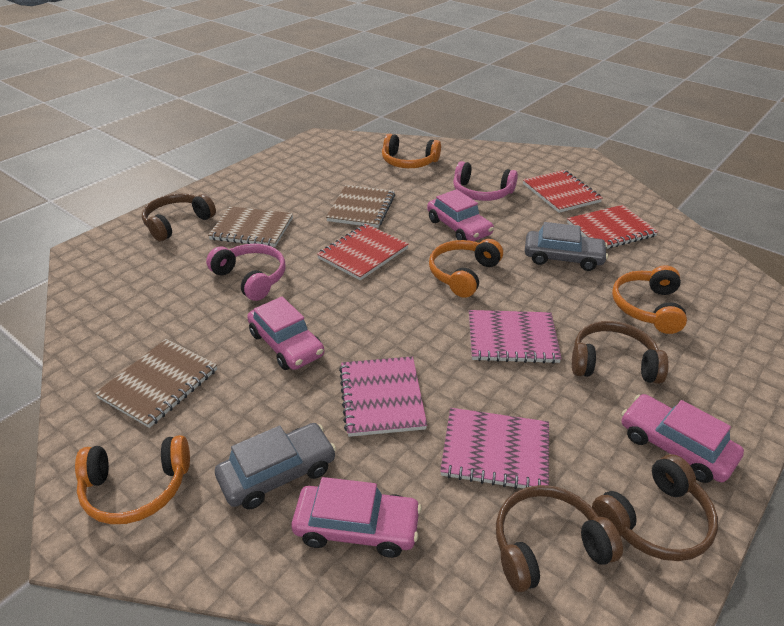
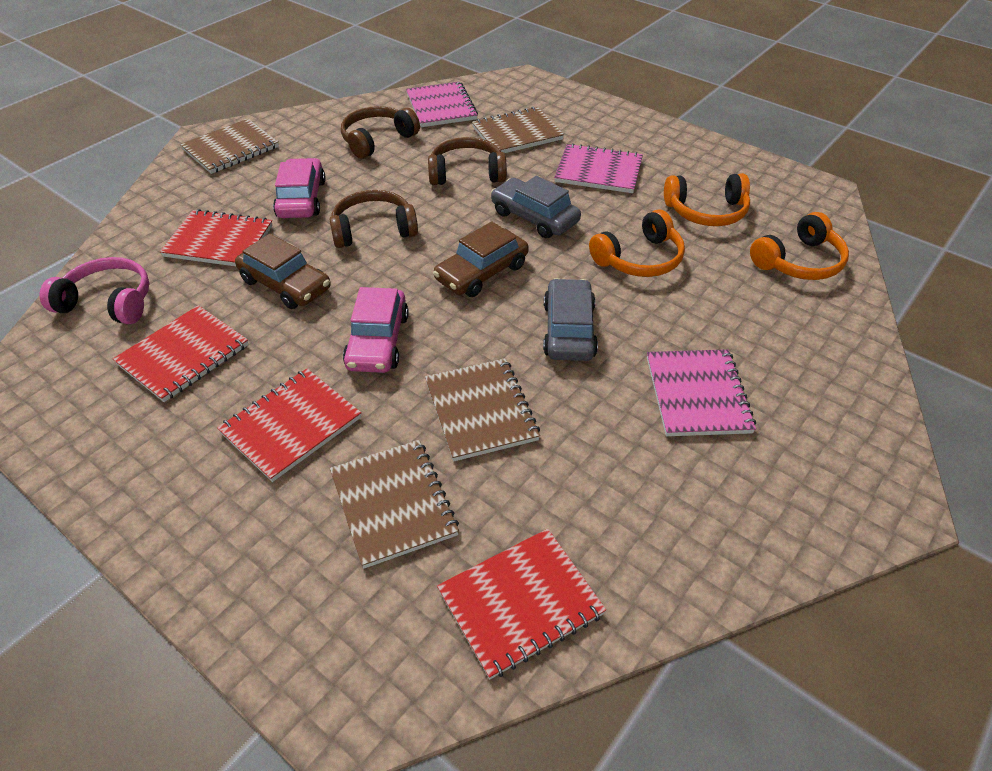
brown car: none = 0 -> [235,234,331,309] [433,221,529,297] = 2
brown headphones: [142,194,216,241] [496,485,623,592] [572,321,669,384] [592,454,718,561] = 4 -> [330,190,418,248] [341,106,420,159] [428,137,507,185] = 3
brown notebook: [95,339,217,428] [208,206,293,247] [326,185,395,228] = 3 -> [180,119,279,174] [330,440,459,569] [425,358,540,461] [472,107,564,153] = 4
orange headphones: [75,435,190,524] [382,134,441,168] [429,239,503,298] [612,265,687,334] = 4 -> [589,209,685,277] [664,173,750,226] [750,212,849,280] = 3
pink car: [247,296,324,370] [291,477,422,558] [427,189,494,241] [621,394,744,483] = 4 -> [273,158,326,218] [343,287,409,373] = 2
pink headphones: [206,244,285,301] [453,161,518,201] = 2 -> [40,257,150,324] = 1
red notebook: [317,224,409,280] [523,170,603,213] [567,205,658,249] = 3 -> [113,305,249,402] [160,209,273,266] [217,369,361,482] [437,529,606,679] = 4

